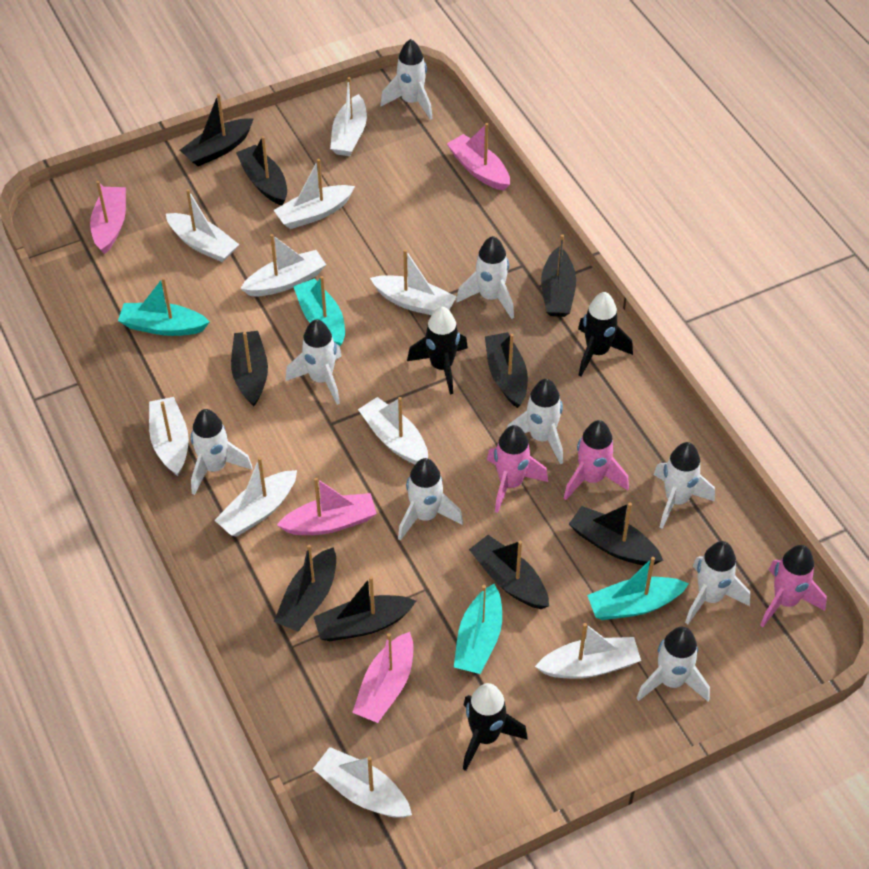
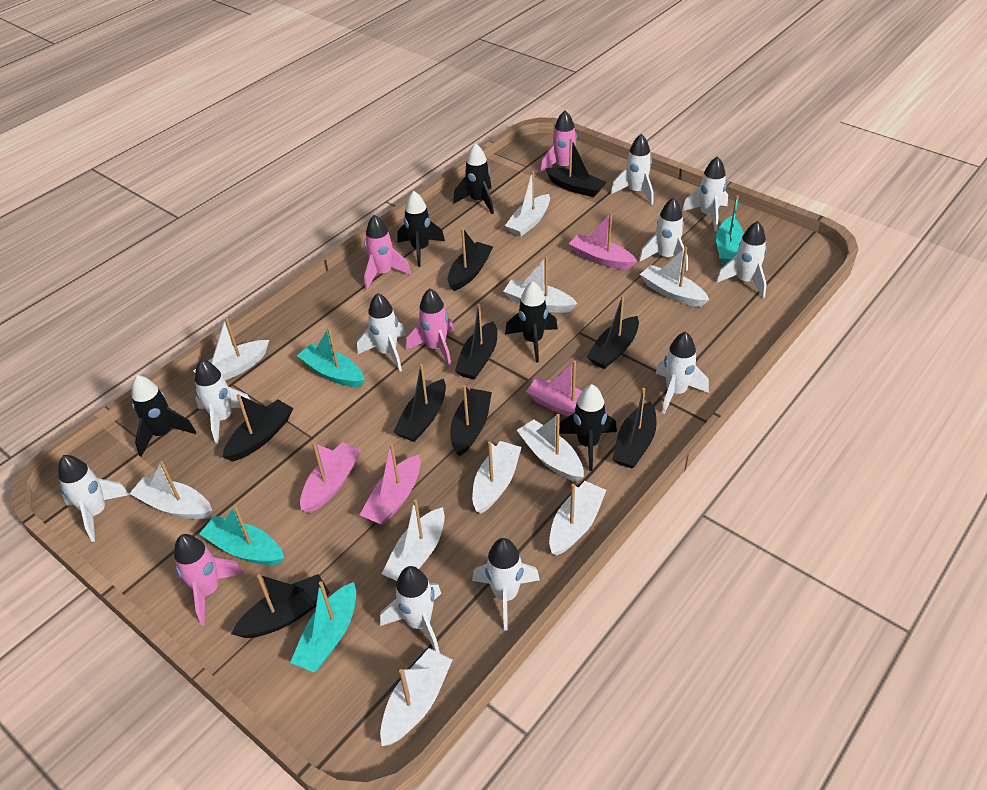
black rocket: [407,307,468,394] [463,683,528,771] [578,292,633,376] = 3 -> [131,375,196,457] [397,191,445,267] [453,143,494,214] [505,281,558,363] [559,384,617,471] = 5
pink rocket: [487,425,548,513] [564,420,629,500] [760,545,827,627] = 3 -> [174,534,245,625] [364,215,411,290] [406,288,454,367] [540,110,577,173] = 4
white rocket: [191,409,253,495] [285,319,342,405] [380,39,433,120] [398,458,463,541] [456,236,514,319] [507,379,563,465] [637,627,710,701] [653,442,715,529] [685,541,750,624] = 9 -> [58,455,130,542] [195,360,250,444] [357,293,406,372] [380,566,441,653] [472,538,540,631] [611,134,653,205] [639,197,688,271] [656,331,709,414] [682,156,728,232] [716,221,767,298] = 10

